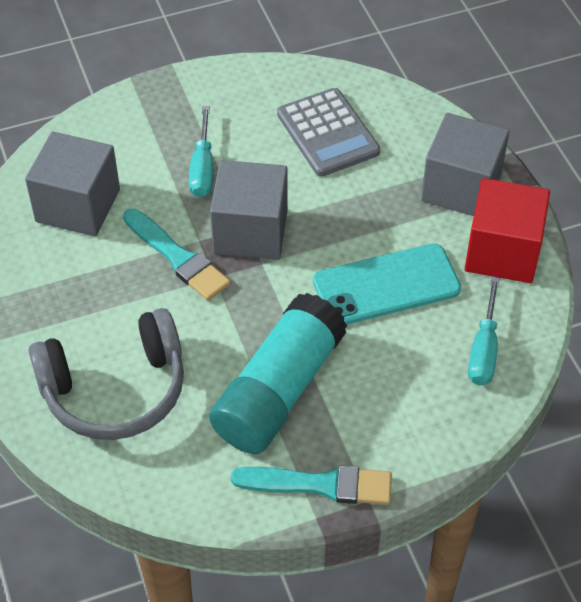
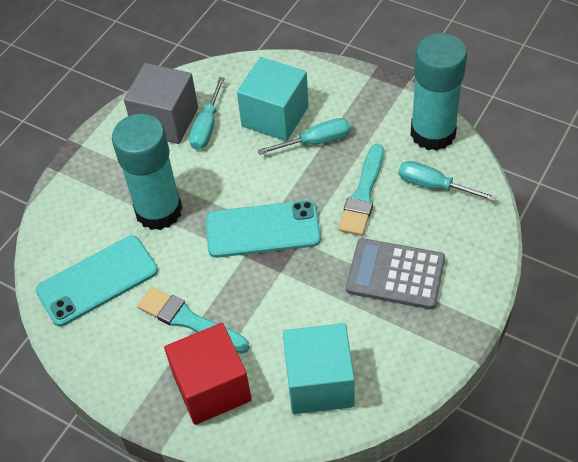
grey cube: [25,132,120,236] [210,160,288,260] [421,113,510,216] = 3 -> [124,63,198,144] = 1
grey headphones: [29,308,184,440] = 1 -> none = 0
turquoise cube: none = 0 -> [237,57,309,141] [283,323,355,414] = 2
turquoise glue stick: [209,293,347,454] = 1 -> [112,114,182,230] [410,33,467,151] = 2
turquoise phone: [313,243,461,325] = 1 -> [36,236,158,327] [206,200,321,258] = 2
turquoise screwdriver: [189,106,213,198] [468,277,500,385] = 2 -> [189,77,225,150] [258,118,351,155] [399,161,497,202] = 3

